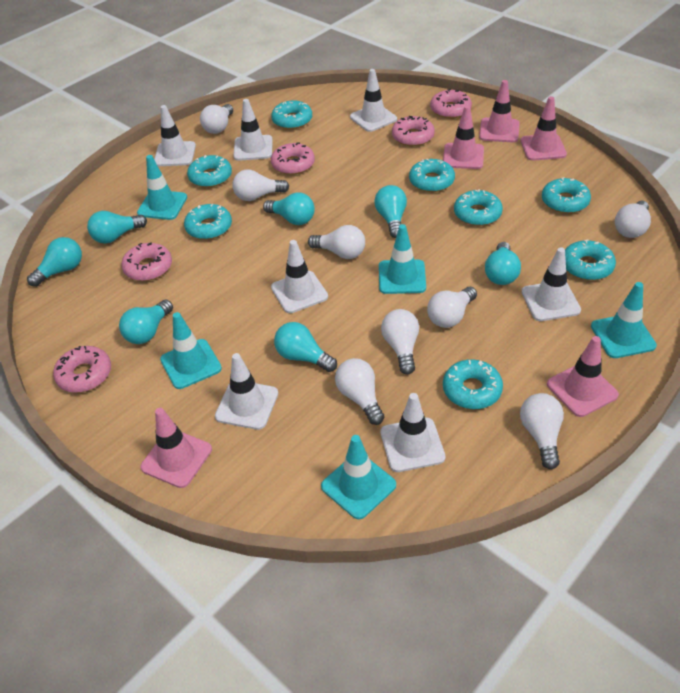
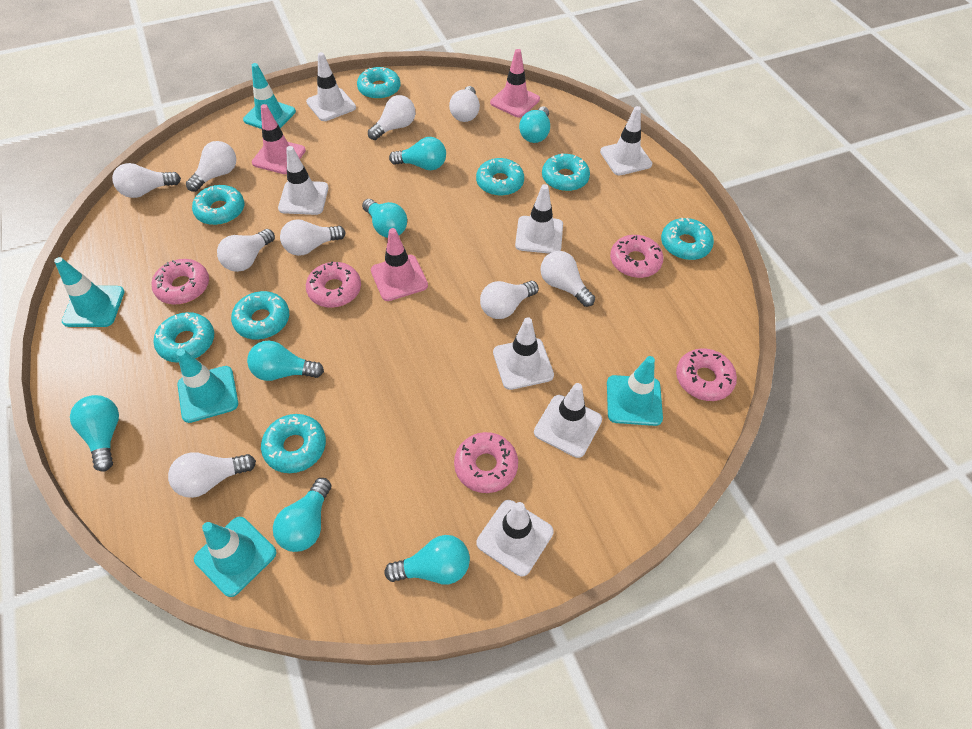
pink traffic cone: [140,408,212,488] [443,105,484,169] [479,80,520,142] [520,96,567,161] [547,336,619,417] = 5 -> [252,104,306,174] [371,228,428,301] [490,49,540,118] = 3
white light bulb: [200,104,233,134] [233,170,289,201] [308,225,365,259] [335,358,385,425] [381,309,419,375] [427,287,477,328] [520,393,564,469] [615,201,651,238] = 8 -> [112,163,181,198] [168,452,256,498] [186,141,236,192] [217,229,275,272] [280,219,345,256] [368,95,415,140] [449,86,480,122] [480,281,539,319] [540,251,595,307] = 9

